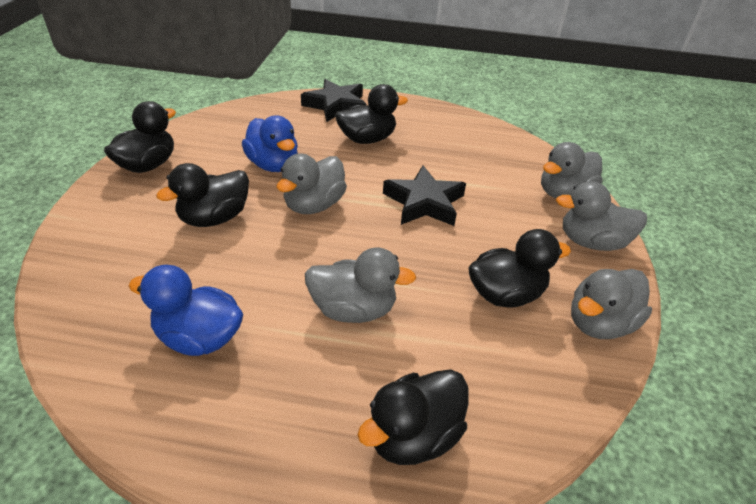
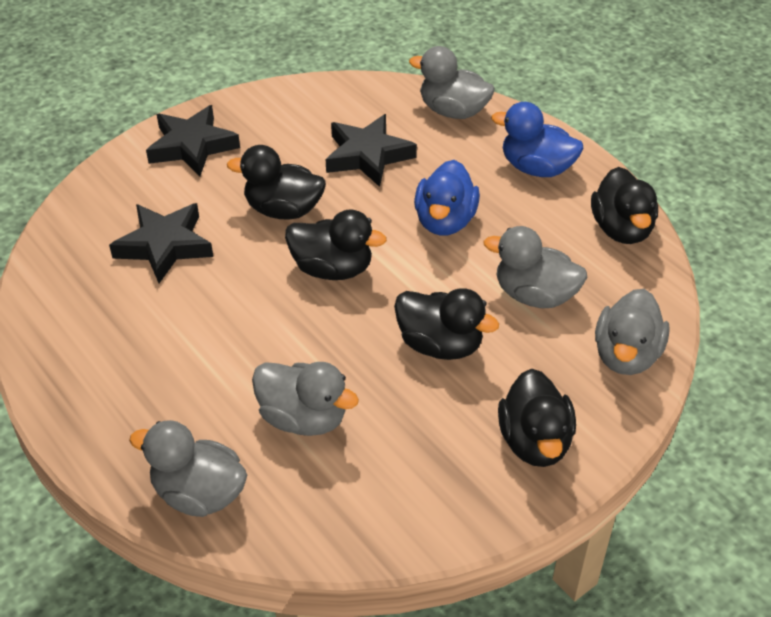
black star: [301,79,366,122] [383,166,466,226] = 2 -> [109,203,213,283] [146,105,240,176] [326,114,417,187] = 3

